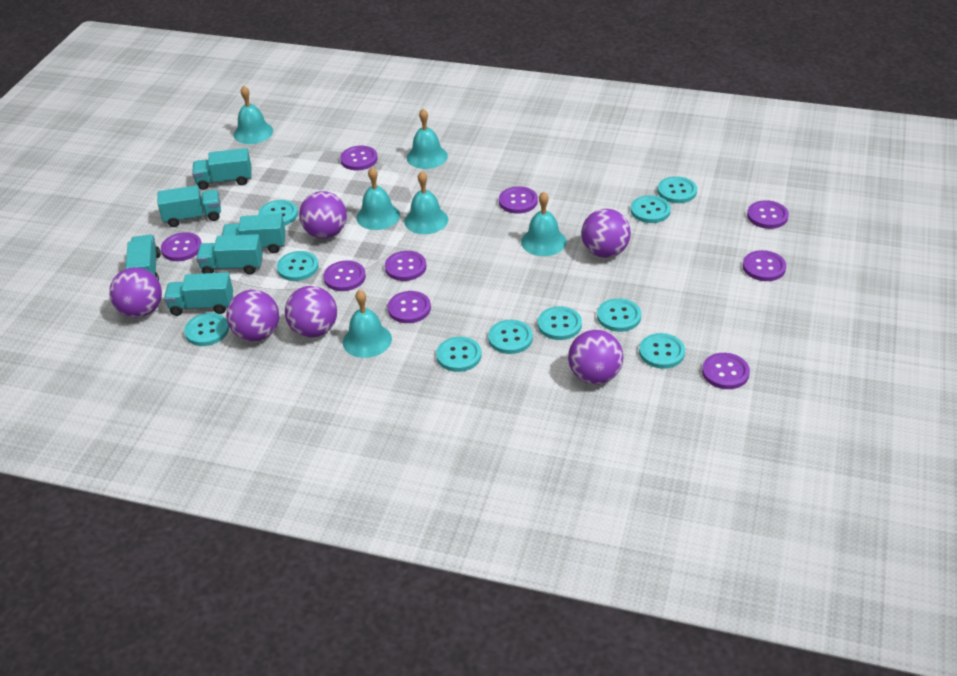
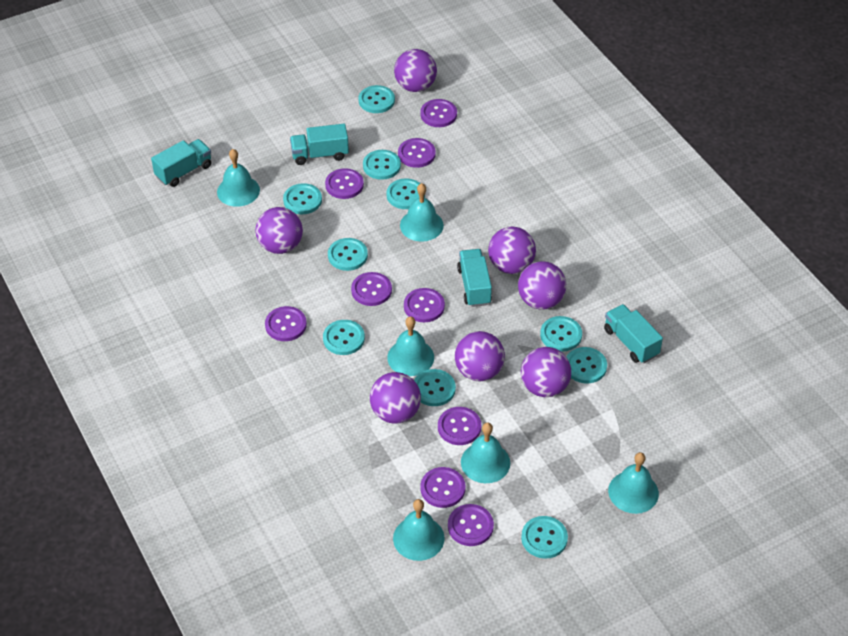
purple ball: [109,267,162,318] [226,290,279,341] [285,286,337,338] [299,191,347,239] [568,330,623,385] [581,209,631,258] = 6 -> [256,207,303,254] [370,372,421,424] [394,49,437,92] [455,331,505,381] [488,226,536,274] [518,261,566,310] [521,347,571,397] = 7
turquoise truck: [126,235,160,280] [158,185,221,227] [164,272,233,316] [192,148,251,190] [196,234,263,274] [222,214,286,253] = 6 -> [151,139,211,187] [290,124,349,165] [457,249,492,307] [604,304,663,363] = 4

